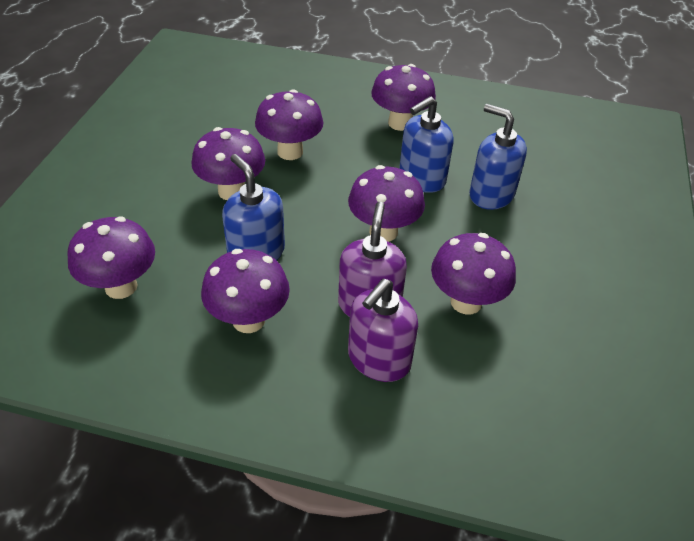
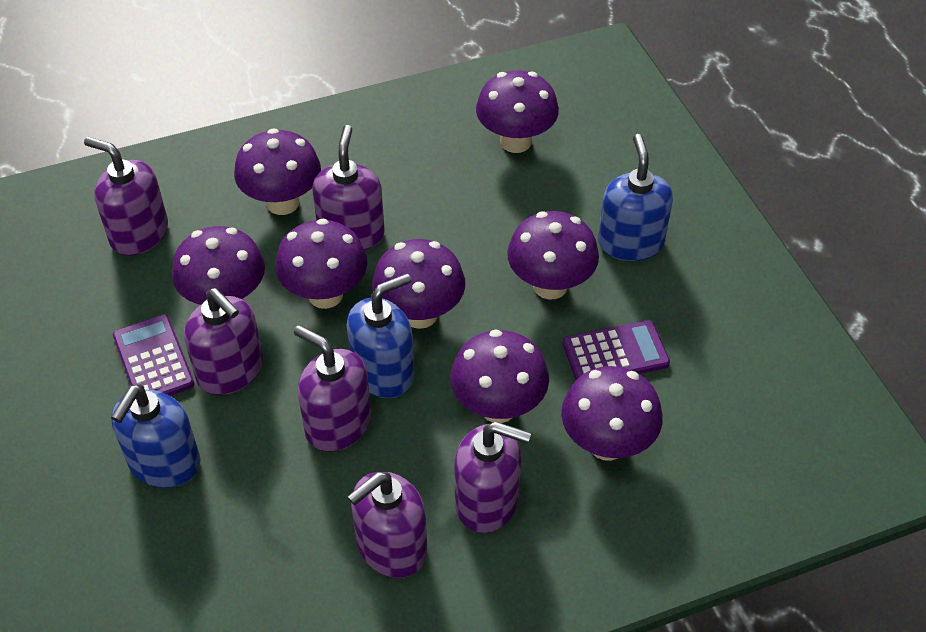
purple calculator: none = 0 -> [113,314,195,396] [562,320,670,380] = 2
purple mushroom: [67,216,155,299] [191,127,265,200] [201,249,290,333] [255,89,324,160] [348,165,425,242] [371,64,436,131] [431,233,516,314] = 7 -> [172,226,265,305] [234,128,321,215] [275,219,367,309] [372,239,465,329] [450,330,549,423] [476,70,559,153] [507,211,599,300] [561,366,663,461] = 8
purple soap dispenser: [338,202,407,317] [348,279,418,382] = 2 -> [84,137,168,256] [184,288,263,395] [294,325,371,452] [312,125,385,250] [347,471,427,578] [454,422,531,533] = 6

